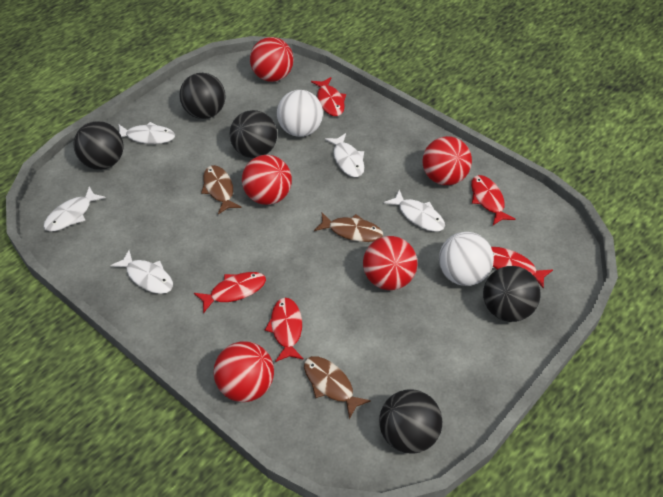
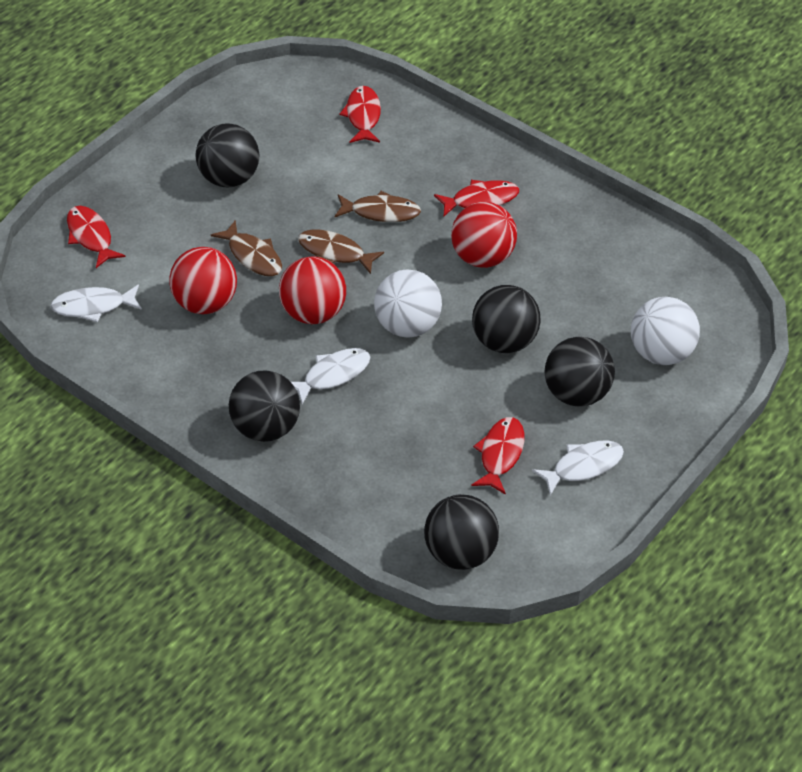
red ball: [214,341,274,402] [242,155,292,205] [250,37,294,82] [363,236,417,290] [423,136,472,185] = 5 -> [170,247,237,314] [279,256,346,324] [451,202,517,268] = 3
red fish: [194,272,266,313] [265,298,304,362] [311,77,346,116] [471,175,516,225] [491,247,553,289] = 5 -> [67,206,125,268] [339,86,381,143] [434,180,519,216] [471,417,524,495] = 4
white fish: [44,187,106,232] [110,250,173,294] [119,122,175,144] [325,133,364,177] [384,189,445,232] = 5 -> [50,285,142,322] [291,348,370,405] [532,441,624,496] = 3

